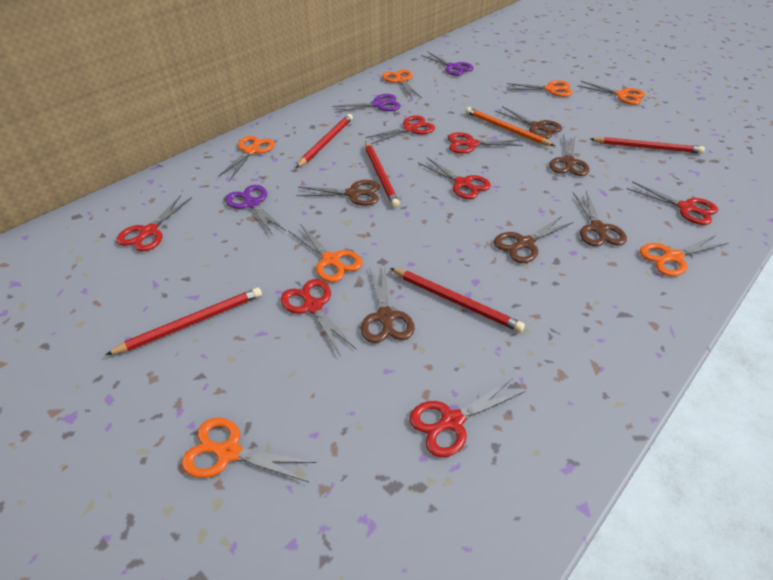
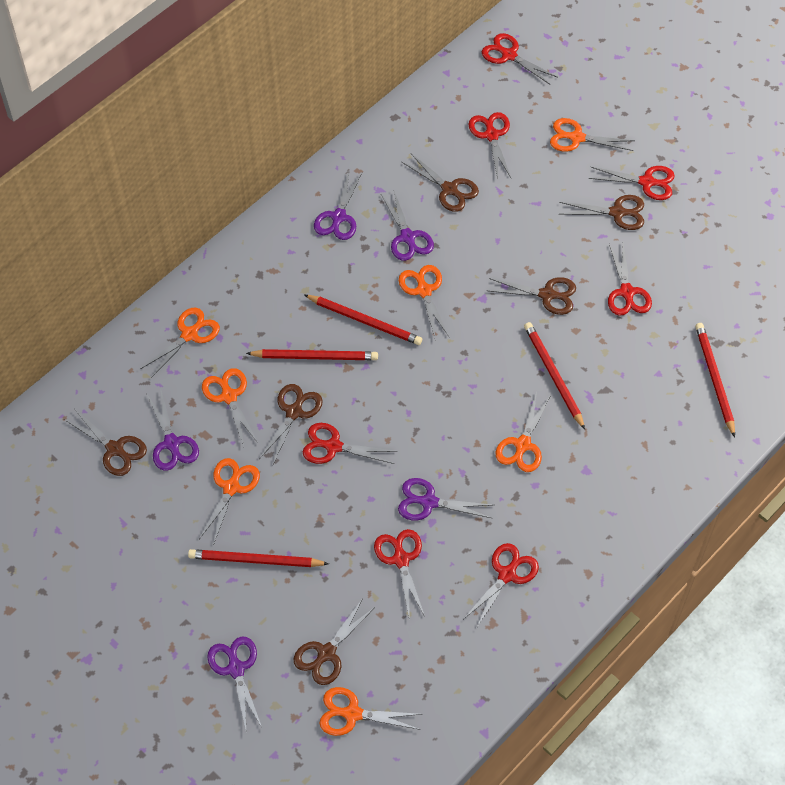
orange pencil: [466,107,555,146] = 1 -> none = 0
purple scissors: [225,185,286,236] [332,94,401,113] [421,52,474,76] = 3 -> [147,391,199,471] [207,637,262,734] [314,171,362,240] [381,191,434,261] [398,478,492,521] = 5

